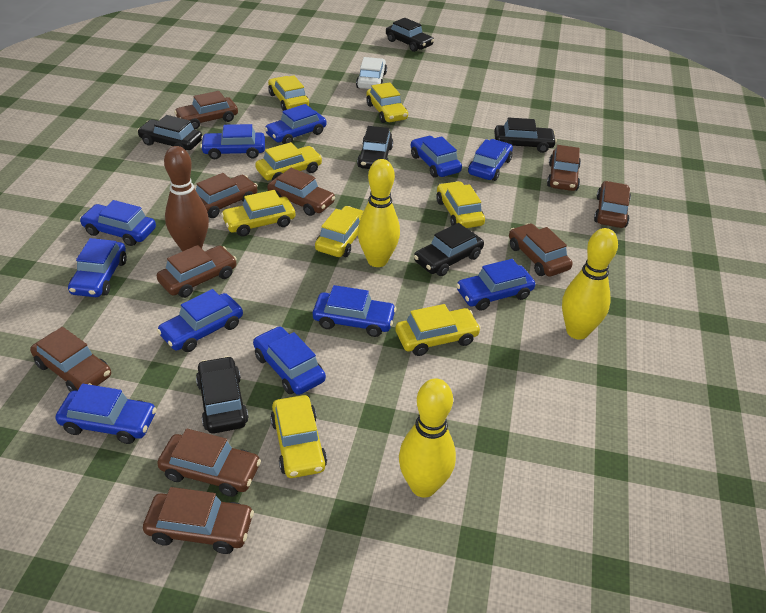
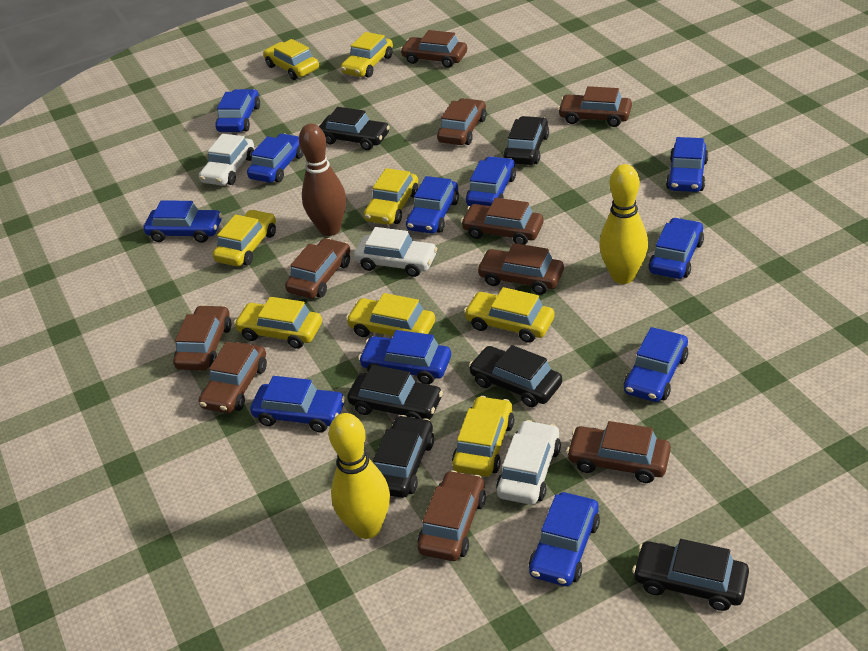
white car: [356,57,387,89] = 1 -> [199,134,254,185] [354,227,437,277] [496,420,561,505] = 3
yellow bowling pin: [358,159,400,267] [399,378,456,498] [562,228,618,340] = 3 -> [329,413,390,539] [599,164,648,284] = 2

